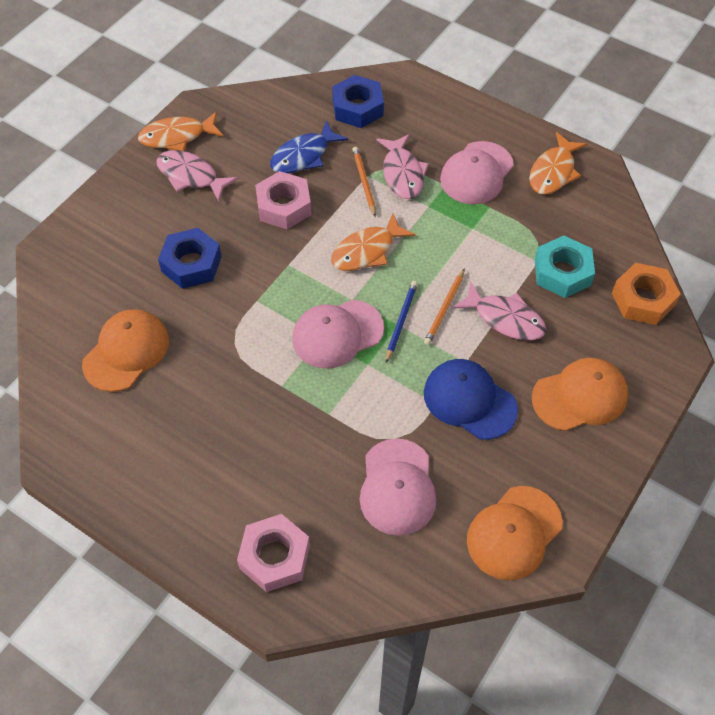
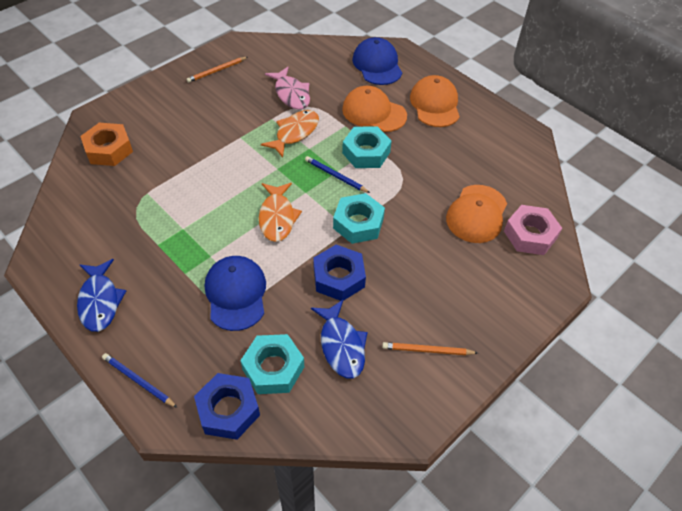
blue cap: [424,359,518,440] = 1 -> [205,256,266,331] [352,37,402,85] = 2
blue fish: [270,120,348,173] = 1 -> [77,259,126,332] [311,299,368,379] = 2
blue pencil: [386,281,418,363] = 1 -> [102,353,178,408] [305,156,370,193] = 2
orange fish: [138,112,223,151] [331,213,415,271] [529,132,587,195] = 3 -> [259,183,302,242] [261,110,319,157] = 2
pink cap: [292,300,384,369] [360,438,436,536] [440,141,514,204] = 3 -> none = 0
pink fish: [156,150,238,201] [377,134,429,199] [452,281,546,341] = 3 -> [265,67,310,110] = 1
pink nut: [237,514,310,592] [255,171,311,229] = 2 -> [504,205,562,255] = 1
turquoise nut: [535,236,595,298] = 1 -> [240,334,304,394] [333,193,385,244] [342,126,392,168] = 3

